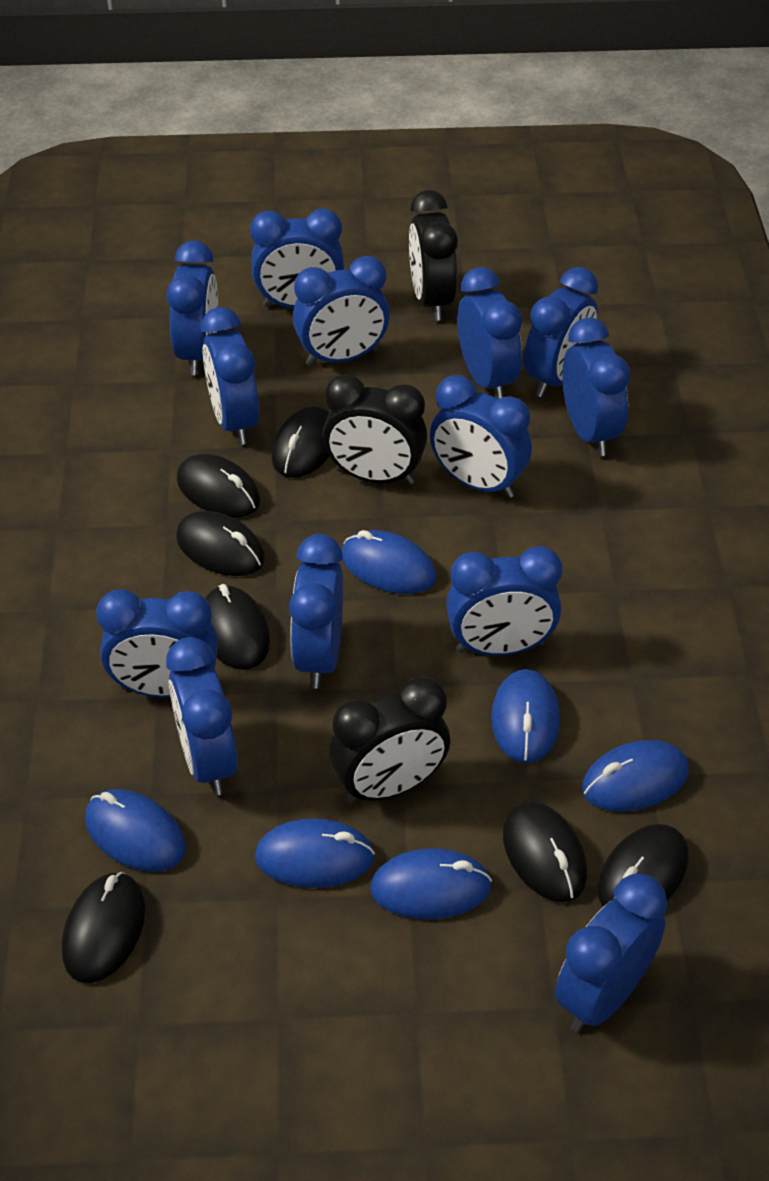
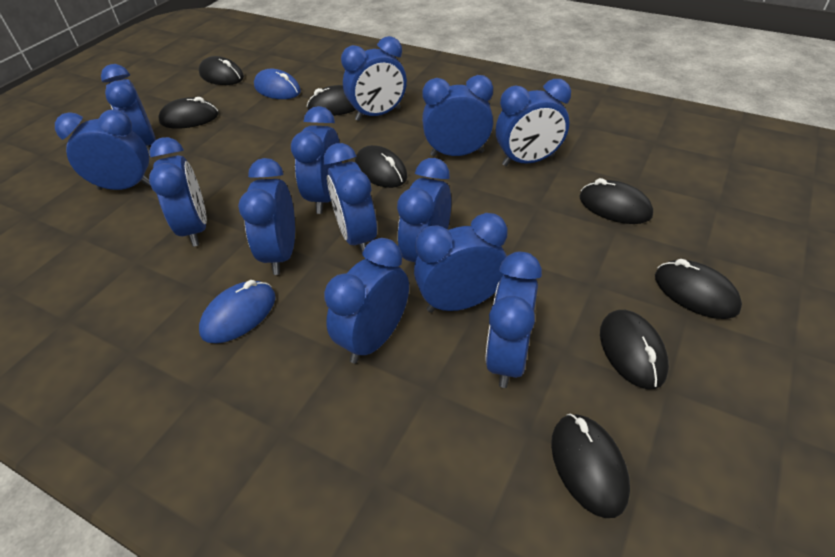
black clock: [323,374,427,485] [329,676,450,803] [409,190,458,321] = 3 -> none = 0
black mouse: [62,872,146,983] [176,511,265,576] [177,454,260,518] [205,584,270,670] [272,406,329,478] [503,801,587,902] [598,824,689,907] = 7 -> [158,97,219,128] [199,56,244,85] [307,85,356,116] [355,145,408,188] [551,413,630,518] [579,178,653,224] [600,310,669,389] [655,259,742,319] = 8
blue mouse: [85,789,186,872] [255,819,375,888] [342,530,436,594] [370,848,492,919] [491,669,560,763] [582,740,689,812] = 6 -> [199,280,276,343] [254,69,301,99] = 2

